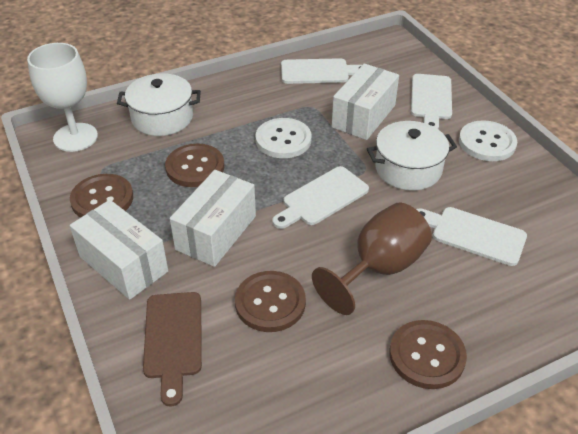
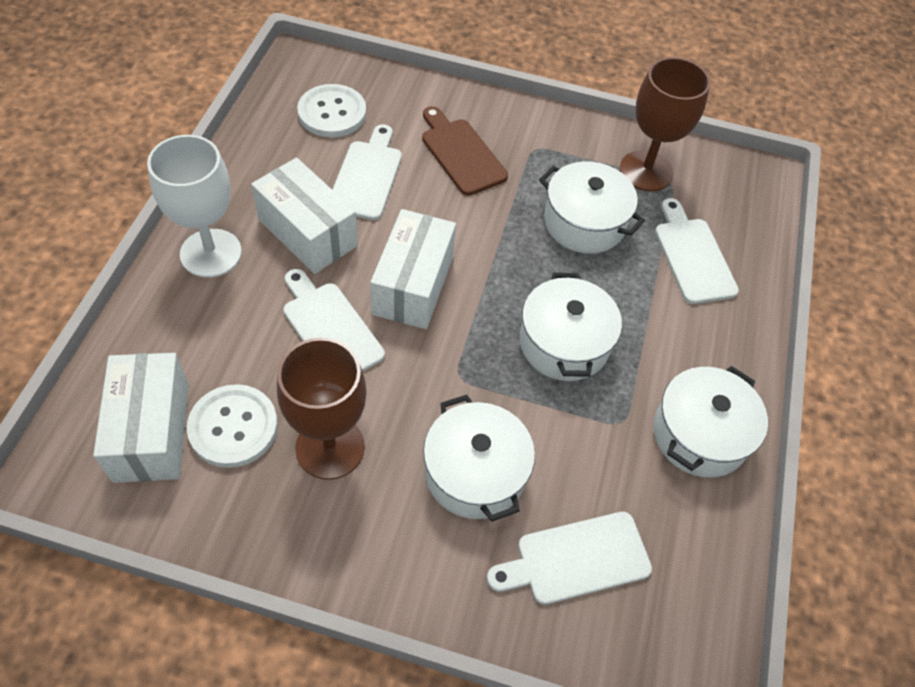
brown button: [70,174,133,218] [165,143,224,187] [235,271,306,332] [390,320,467,389] = 4 -> none = 0
brown goblet: [312,203,432,315] = 1 -> [277,338,366,480] [620,57,710,191] = 2
white pot: [117,73,201,136] [367,121,457,191] = 2 -> [423,395,535,521] [520,273,622,381] [539,161,645,254] [653,366,768,477] = 4

